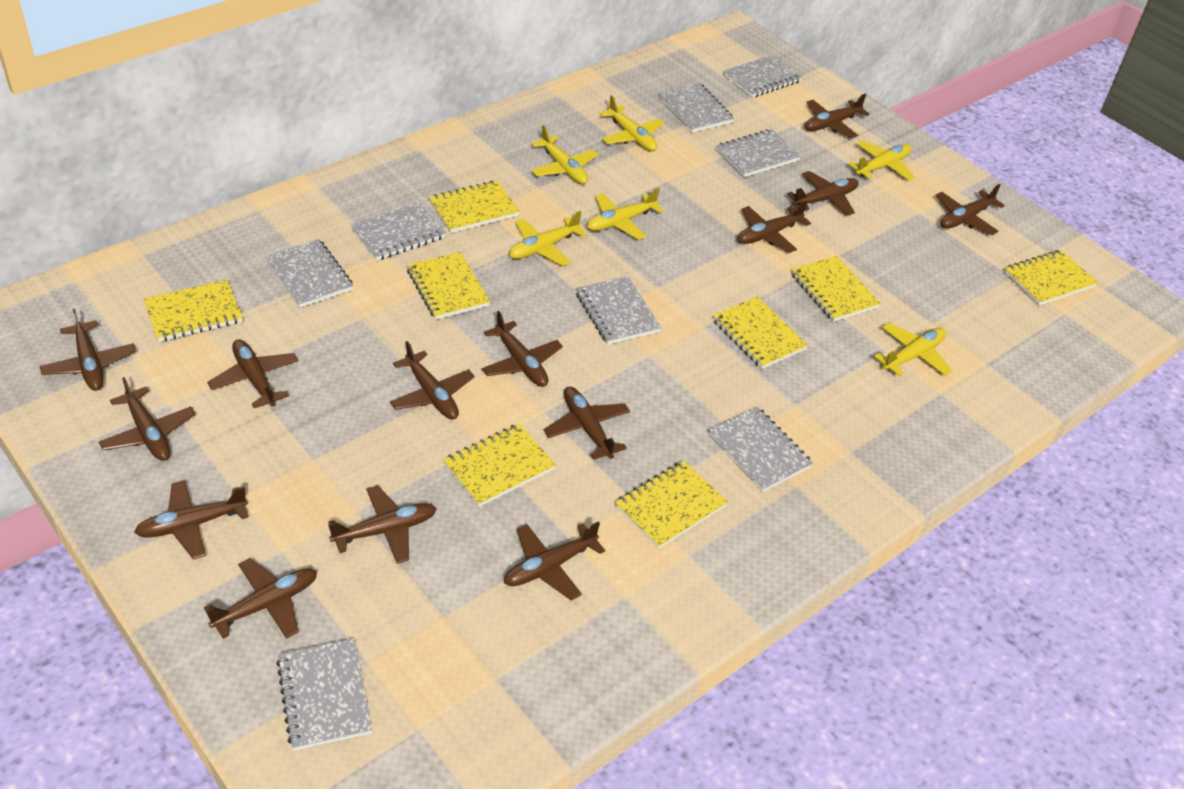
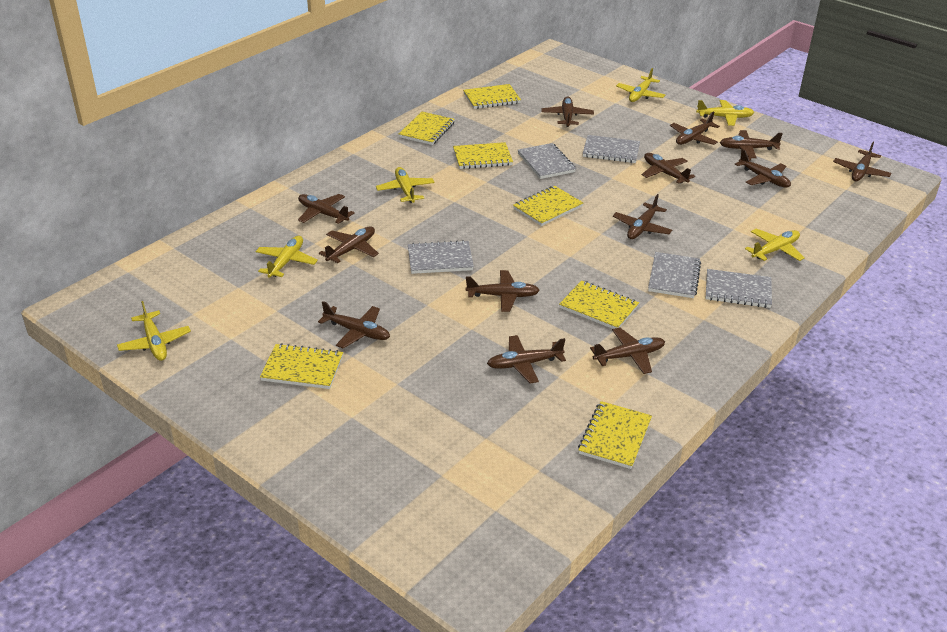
brown plane: [40,309,136,391] [99,377,196,461] [134,480,248,559] [204,558,317,639] [207,339,298,408] [328,485,437,564] [390,341,475,419] [482,311,563,387] [504,521,605,601] [544,387,630,460] [737,201,811,253] [787,171,859,216] [805,94,869,138] [936,184,1005,235] = 14 -> [298,194,355,224] [318,301,390,349] [319,226,379,263] [466,270,540,312] [487,335,566,383] [542,97,594,127] [590,327,665,374] [613,194,672,239] [642,153,695,184] [670,112,720,145] [720,130,783,158] [734,149,791,188] [833,142,892,181] = 13
grey notebook: [266,239,353,308] [276,638,372,750] [351,202,446,261] [576,276,661,344] [659,83,734,132] [709,407,813,492] [716,129,801,177] [723,55,802,98] = 8 -> [408,240,474,274] [518,143,576,179] [583,135,640,163] [648,252,701,298] [706,269,772,308] = 5
yellow notebook: [144,279,243,342] [407,252,490,319] [429,180,520,233] [443,424,556,507] [615,461,728,549] [713,297,808,369] [791,256,881,322] [1004,250,1098,305] = 8 -> [260,343,343,389] [399,112,455,145] [453,142,513,169] [463,84,521,109] [513,186,583,226] [559,281,639,329] [578,401,652,469] = 7

